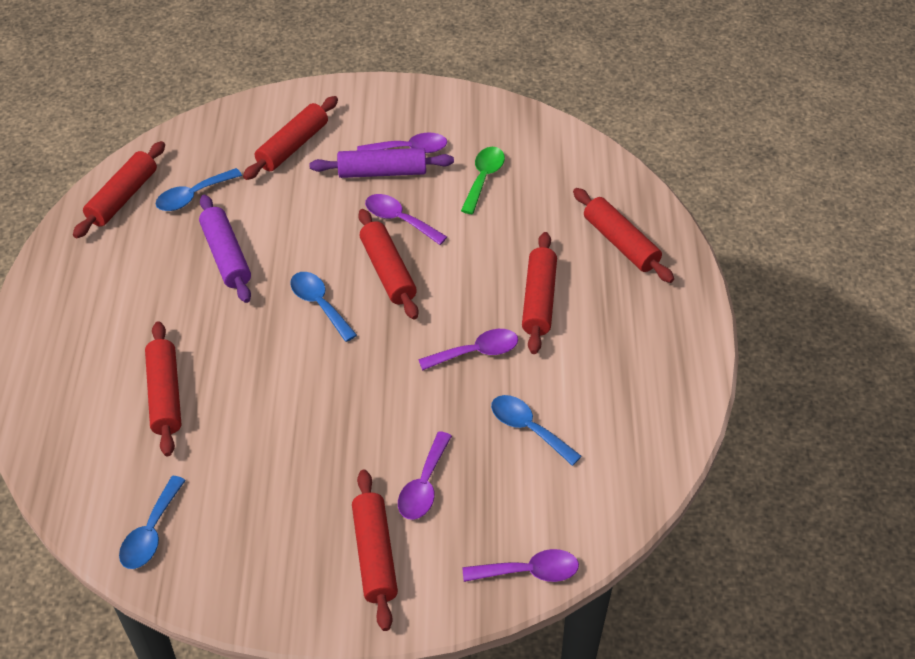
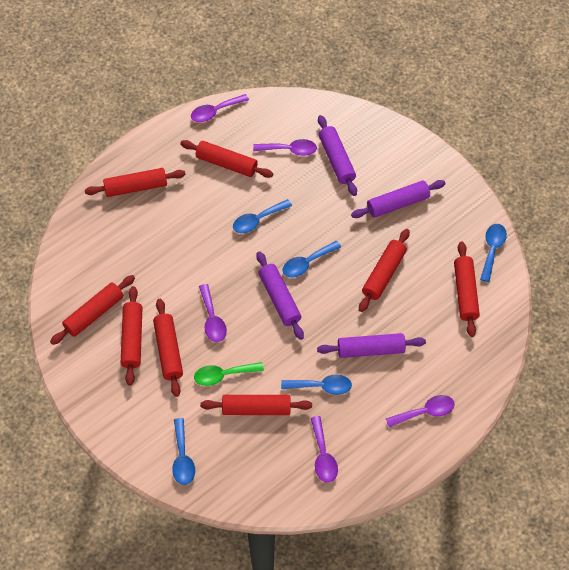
blue spoon: [119,476,186,569] [156,168,242,211] [290,272,357,342] [491,395,582,466] = 4 -> [172,418,195,485] [233,199,292,233] [281,374,352,395] [283,241,341,277] [480,224,507,282] = 5
purple rolling pin: [199,195,251,303] [309,148,454,178] = 2 -> [256,251,304,340] [317,333,426,358] [318,115,357,196] [351,180,446,218] = 4
red rolling pin: [73,141,165,238] [145,321,181,456] [243,96,338,180] [352,470,398,631] [358,209,418,319] [522,232,557,354] [573,188,674,283] = 7 -> [50,275,135,345] [85,168,186,197] [120,286,143,385] [153,299,183,397] [180,140,273,178] [200,395,312,415] [359,229,410,312] [454,242,480,337] = 8

